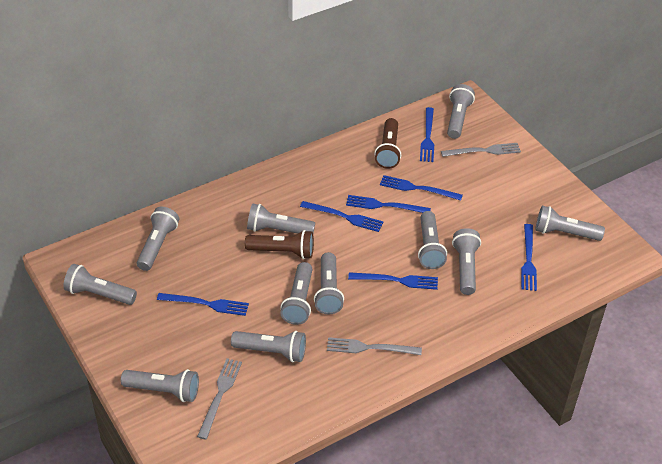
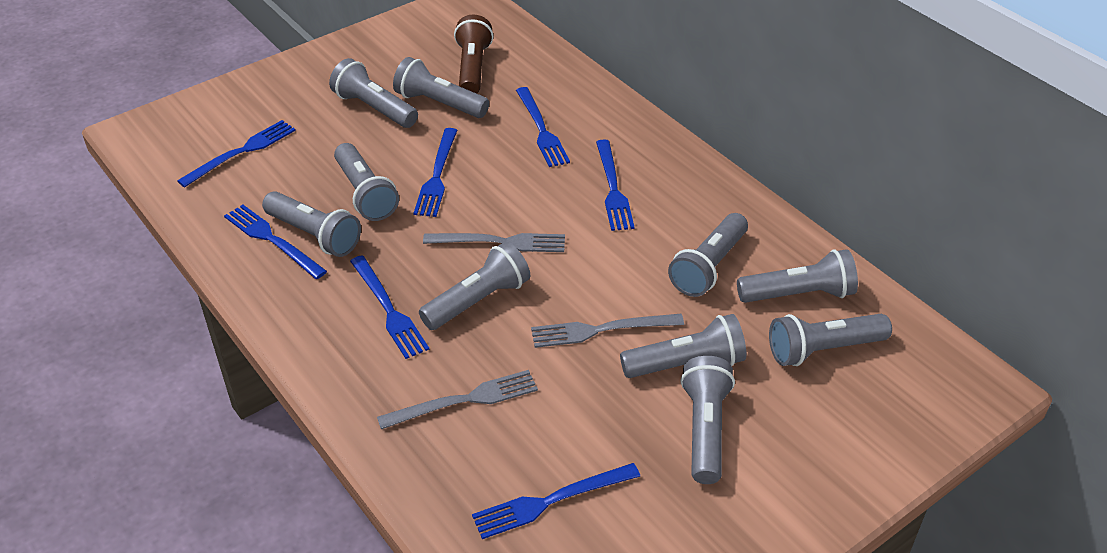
brown flashlight: [245,230,314,259] [374,118,401,169] = 2 -> [454,15,493,94] = 1
grey flashlight: [63,264,137,305] [121,369,199,402] [137,207,179,271] [231,331,306,362] [247,203,315,234] [280,262,312,325] [314,252,344,314] [418,211,447,269] [447,84,475,139] [452,228,481,295] [535,206,605,241] = 11 -> [262,191,361,257] [329,58,418,128] [334,143,399,221] [393,57,489,118] [419,241,530,330] [620,314,746,378] [668,213,748,297] [680,356,735,484] [737,249,858,303] [769,314,892,366] = 10

